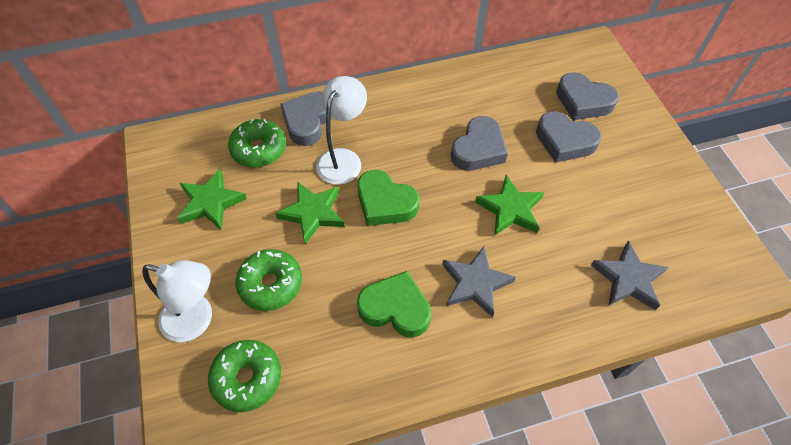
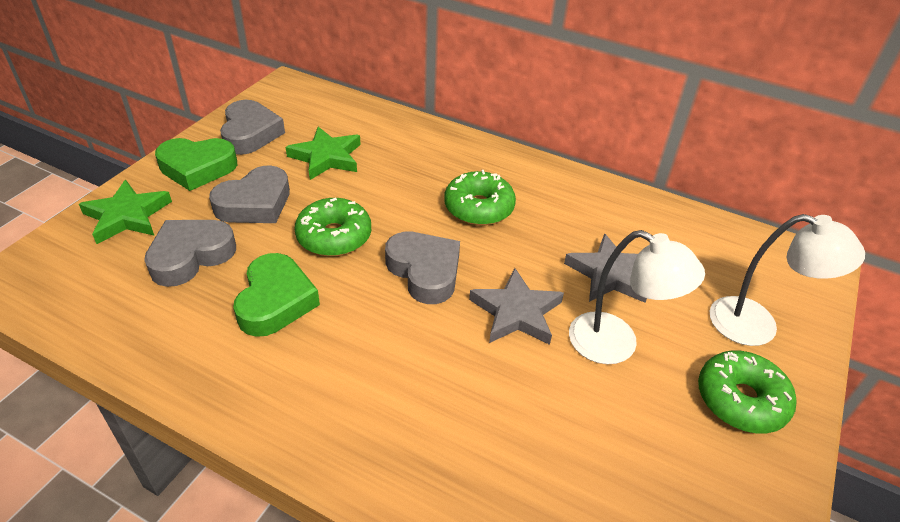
green star: [177,169,247,230] [275,182,345,244] [475,175,544,236] = 3 -> [79,180,172,244] [286,127,361,180] = 2

